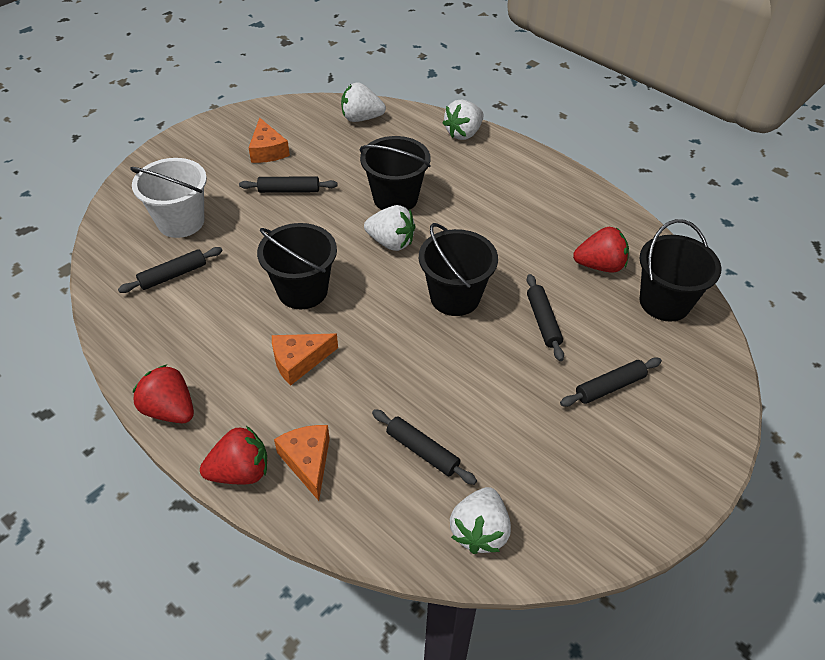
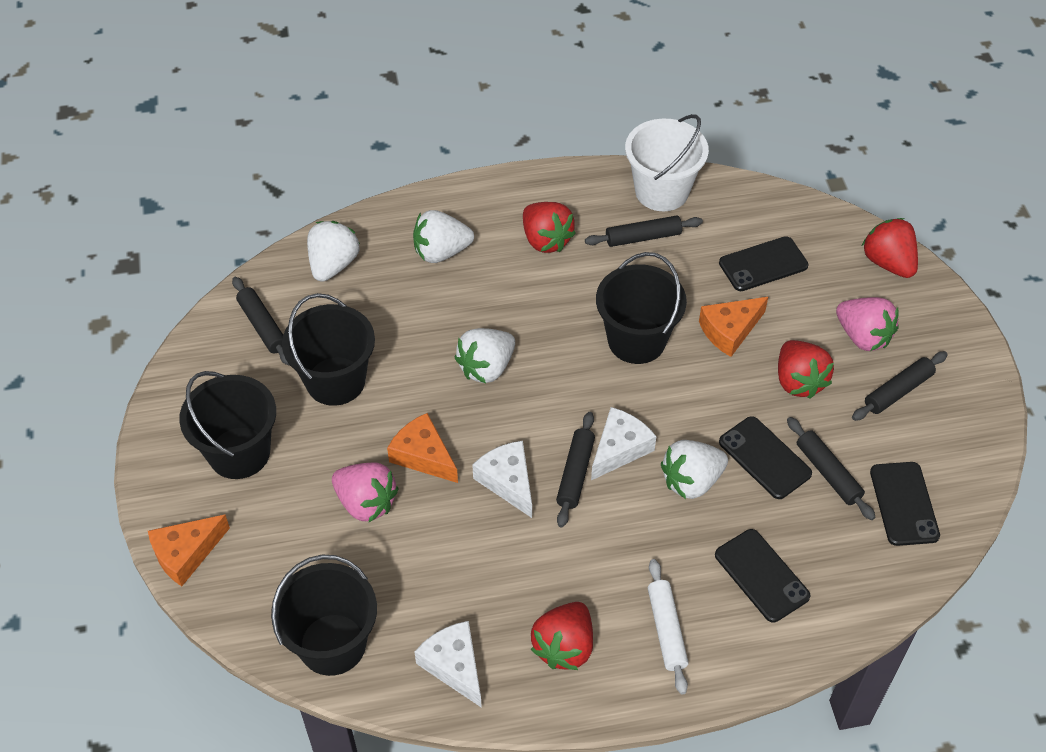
black phone: none = 0 -> [715,529,810,622] [719,236,808,291] [719,416,812,499] [870,462,940,546] = 4
pink strawberry: none = 0 -> [332,462,398,522] [836,297,899,351] = 2
red strawberry: [132,364,194,423] [200,426,267,484] [573,227,629,273] = 3 -> [523,202,576,253] [531,602,593,670] [778,340,834,399] [862,218,918,278] = 4
white cheese: none = 0 -> [414,621,482,708] [472,441,532,518] [591,407,657,480] = 3
white rolling pin: none = 0 -> [648,559,688,695] = 1

